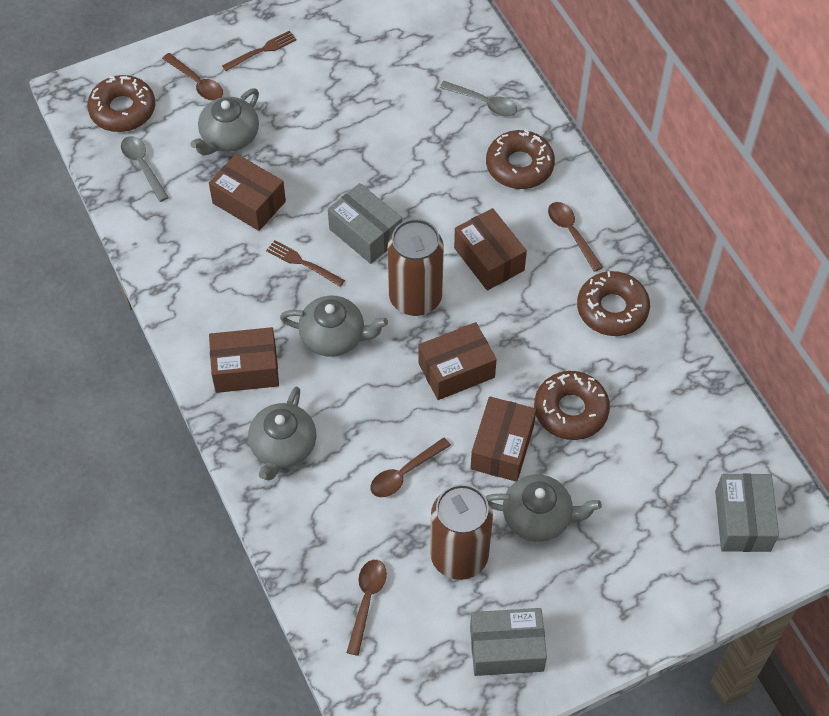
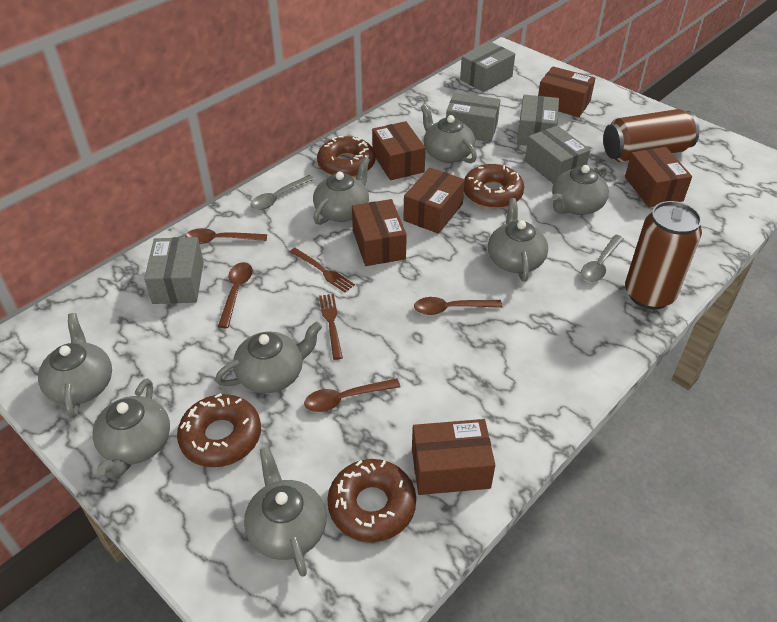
brown box: [209,154,286,231] [209,327,279,393] [418,322,497,400] [454,208,527,290] [470,397,536,481] = 5 -> [352,199,407,266] [372,121,426,180] [403,168,465,234] [412,419,495,495] [538,67,596,117] [625,147,692,207] = 6
grey box: [328,183,402,264] [470,608,547,676] [715,474,779,552] = 3 -> [144,237,204,304] [446,92,500,142] [460,42,515,92] [517,95,559,146] [525,125,590,184] = 5
grey teapot: [191,88,259,155] [248,386,317,480] [280,296,388,357] [486,475,602,542] = 4 -> [38,313,112,418] [92,379,170,479] [215,321,322,393] [244,447,326,577] [313,157,370,225] [421,104,477,163] [488,198,548,282] [552,165,609,215] = 8

